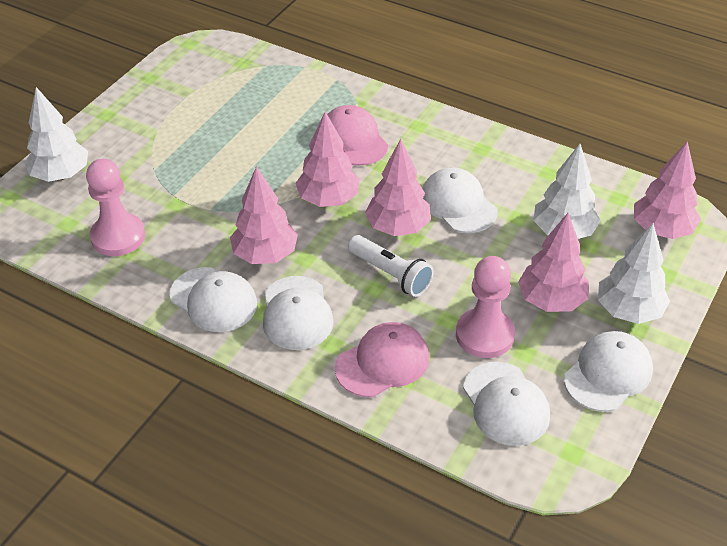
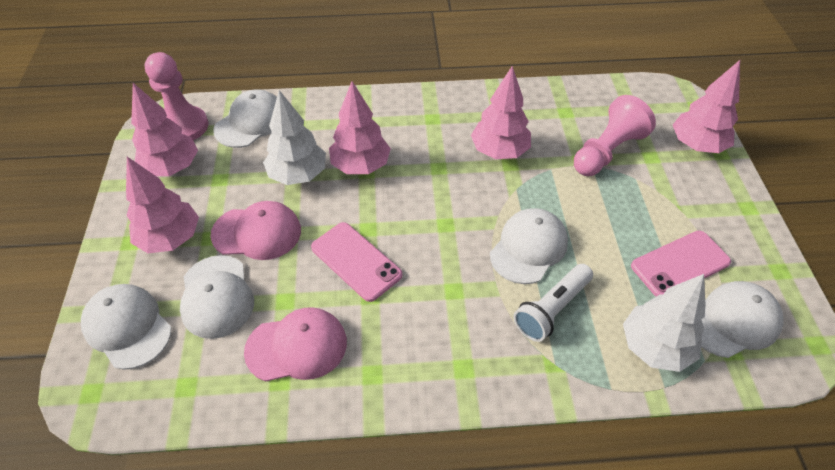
pink phone: none = 0 -> [311,222,402,302] [631,231,731,296] = 2
white tree: [24,87,88,182] [533,144,600,239] [598,223,670,324] = 3 -> [263,90,326,185] [623,274,705,372] = 2

